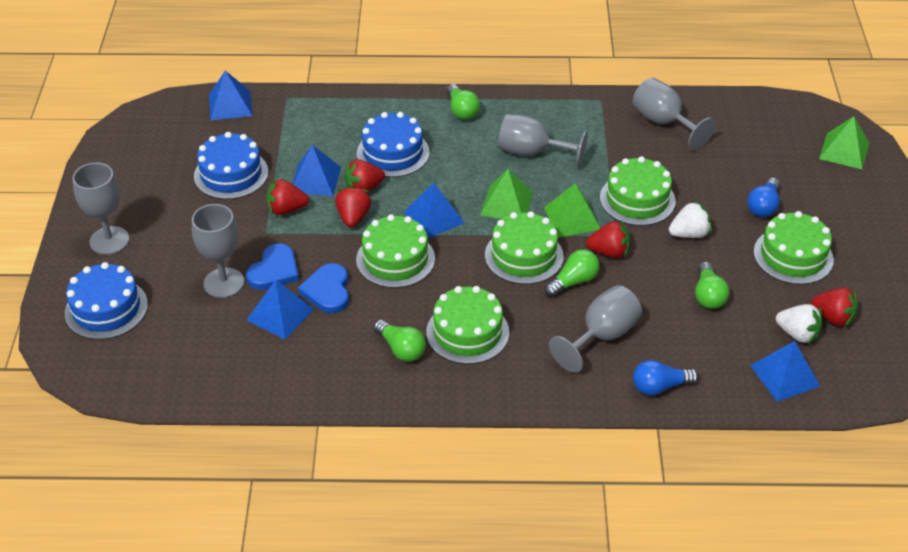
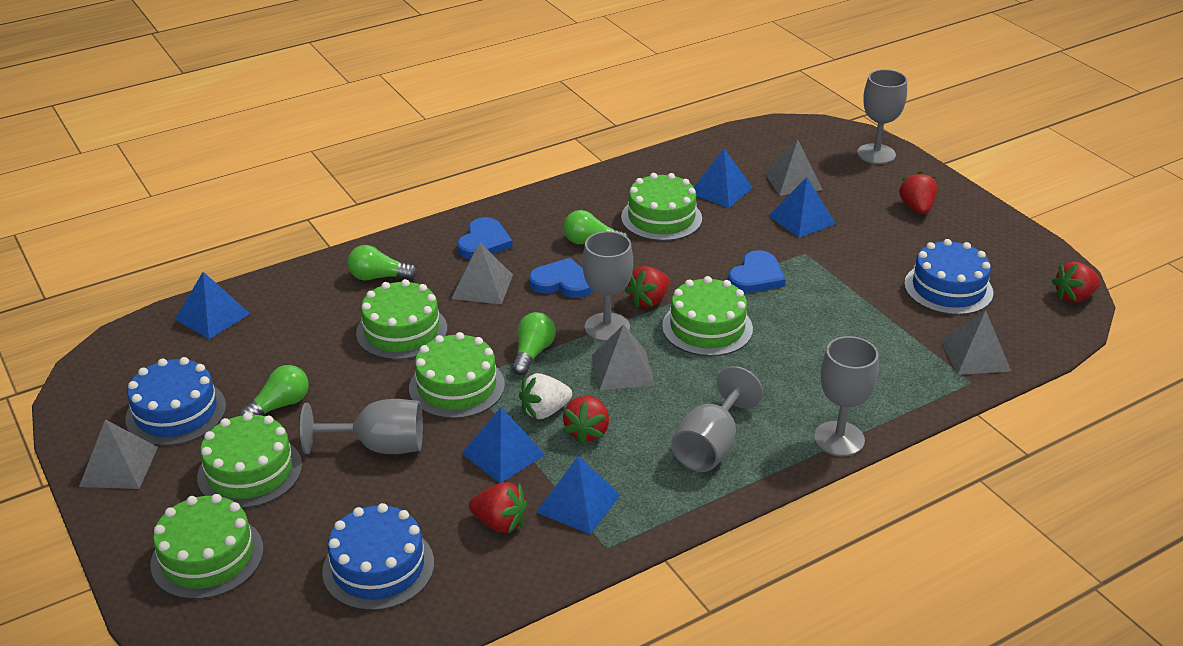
blue heart: [246,244,299,290] [298,263,349,313] = 2 -> [457,217,513,259] [529,258,593,298] [728,250,786,293] = 3
blue light bulb: [633,360,699,396] [747,177,780,217] = 2 -> none = 0
green cake: [356,214,435,288] [426,286,509,364] [485,211,564,284] [600,156,676,226] [753,211,834,285] = 5 -> [150,494,264,599] [197,412,302,508] [356,279,447,360] [409,332,505,419] [621,173,702,241] [662,276,753,356] = 6
green pyramid: [480,169,533,219] [544,184,600,238] [819,116,870,169] = 3 -> none = 0
grey pyramid: none = 0 -> [79,419,158,489] [451,243,513,304] [592,324,655,390] [764,139,823,196] [941,310,1011,375] = 5
white strawberry: [669,201,712,238] [776,304,822,344] = 2 -> [519,373,572,419] = 1

